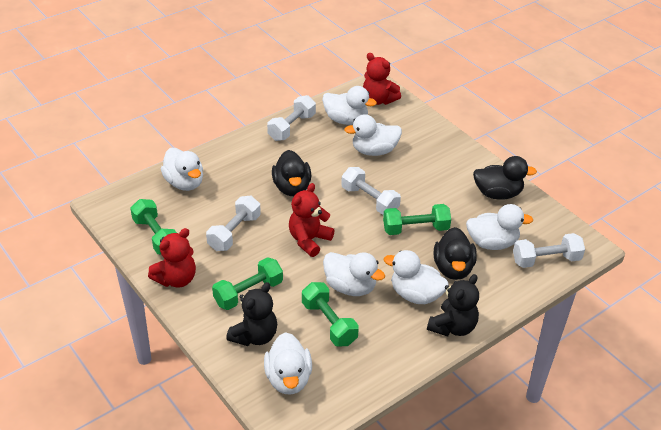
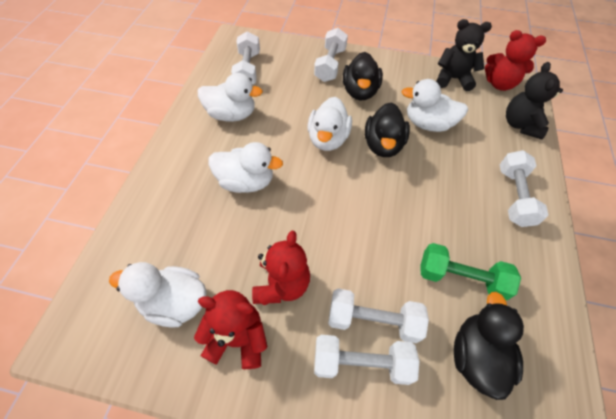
green dumbbell: [130,199,177,255] [212,257,283,310] [302,282,359,347] [383,204,451,235] = 4 -> [420,243,521,300] = 1
white duck: [161,148,203,191] [264,332,312,395] [322,86,377,125] [323,252,385,296] [344,114,402,156] [384,250,449,304] [466,204,533,250] = 7 -> [109,262,207,328] [198,73,263,122] [208,142,283,193] [307,97,352,151] [401,79,468,132] = 5
white dumbbell: [206,196,261,251] [267,95,316,141] [341,167,401,215] [513,233,585,268] = 4 -> [231,31,260,85] [314,28,348,82] [314,335,419,385] [328,288,429,343] [500,150,549,227] = 5

